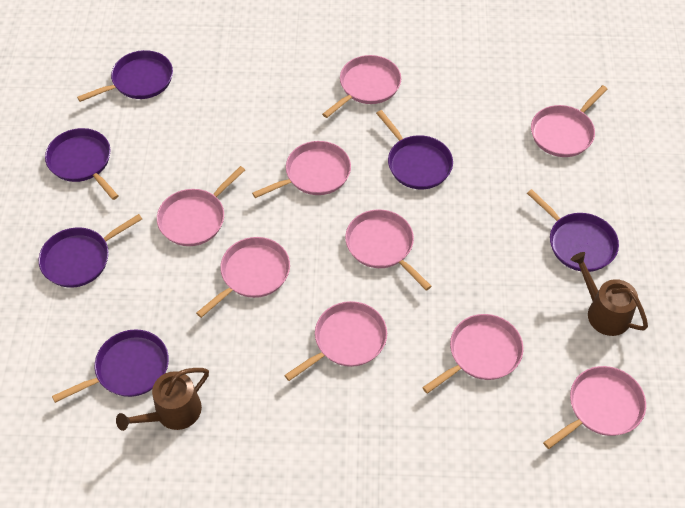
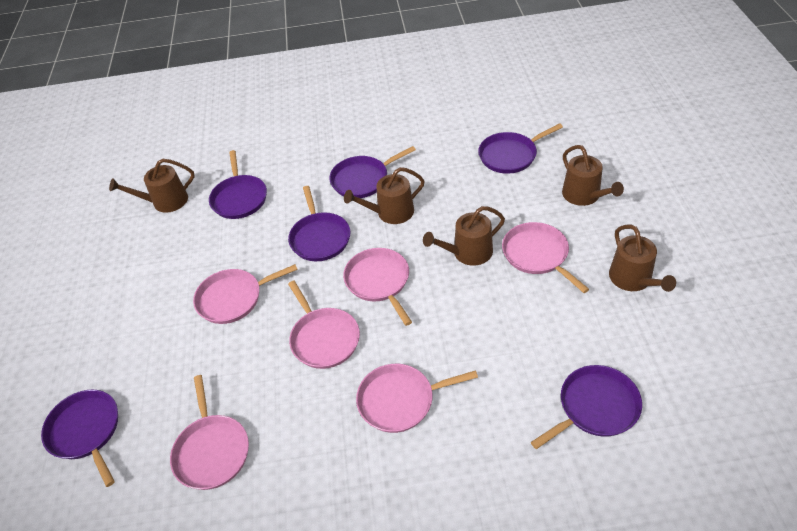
brown watering can: [116,368,209,431] [571,252,648,336] = 2 -> [109,159,195,213] [344,167,425,224] [423,206,505,266] [562,145,624,206] [609,225,676,292] = 5
pink pan: [157,166,245,246] [196,237,290,318] [252,141,351,198] [284,301,387,381] [322,55,401,118] [345,209,432,291] [422,314,523,394] [531,85,607,157] [543,366,646,449] = 9 -> [170,375,249,490] [193,264,298,324] [288,281,360,369] [343,248,412,326] [356,364,478,433] [502,222,589,293] = 6

